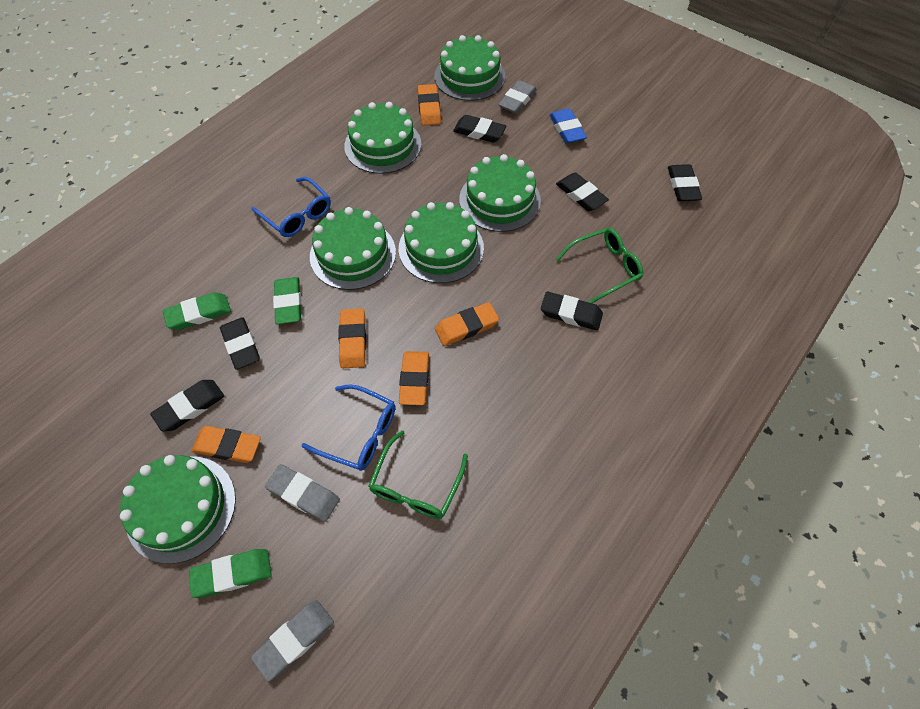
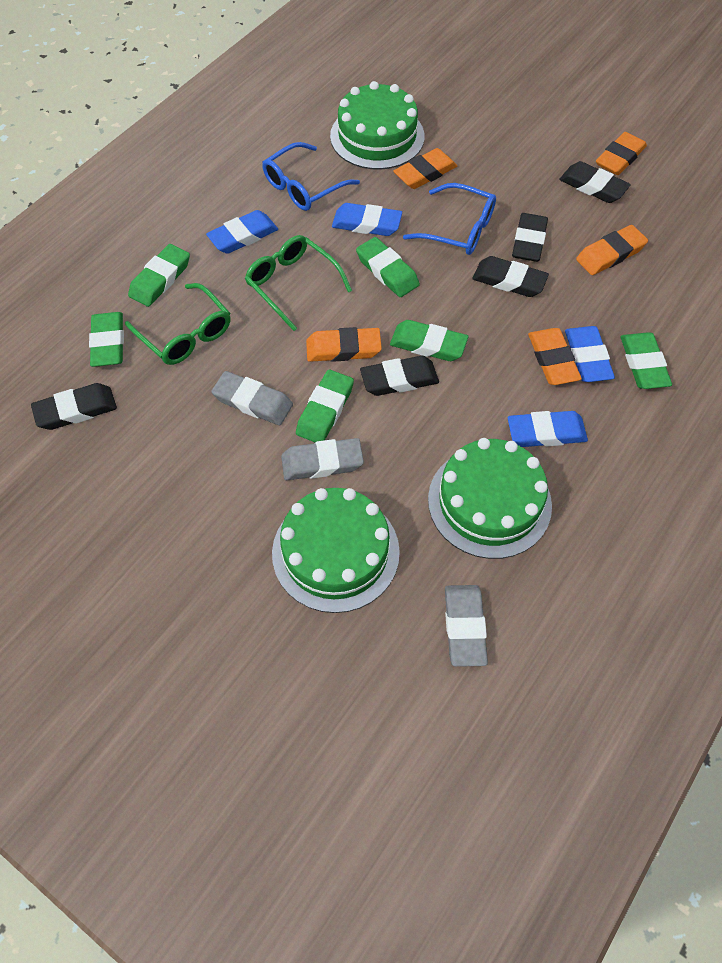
black eraser: [150,380,224,431] [220,317,260,370] [453,115,506,143] [541,292,603,331] [556,173,609,211] [668,164,702,201] = 6 -> [31,383,117,430] [360,356,439,396] [473,256,549,297] [512,213,548,262] [559,161,631,203] = 5
blue eraser: [550,109,587,144] = 1 -> [206,210,278,254] [332,203,402,236] [508,411,588,447] [565,326,615,382] = 4
green cake: [120,455,236,564] [310,207,396,290] [344,102,421,174] [399,202,484,283] [434,35,506,101] [459,154,541,232] = 6 -> [272,488,400,613] [330,81,425,170] [428,438,552,559] = 3
green eraser: [163,292,231,330] [189,549,272,598] [273,277,301,324] = 3 -> [89,312,124,367] [128,244,190,307] [296,370,354,442] [356,237,420,297] [390,320,468,361] [621,333,672,389] = 6

